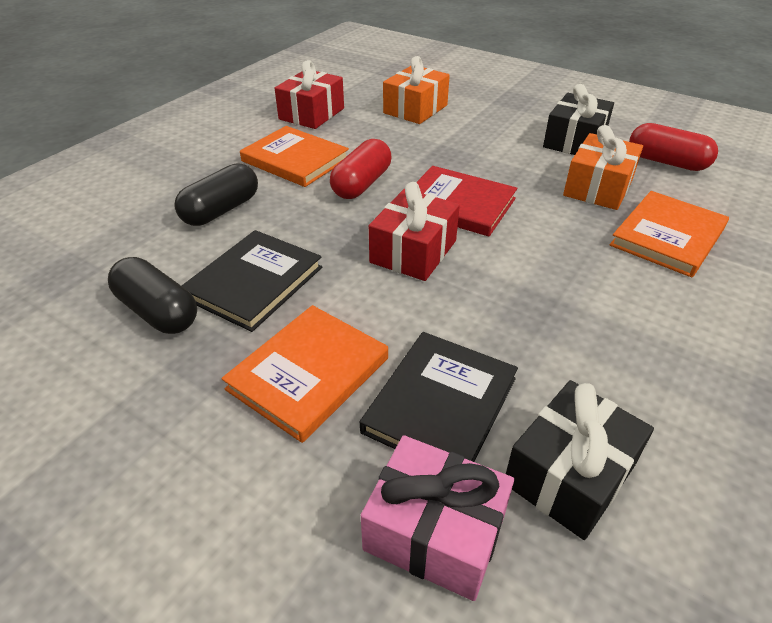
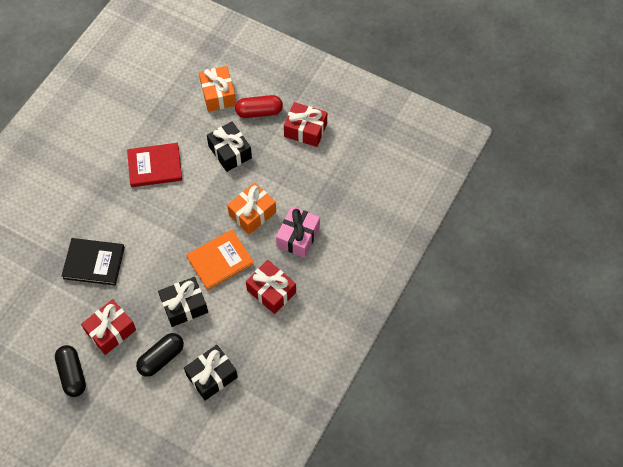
black book: [182,230,322,332] [360,332,518,462] = 2 -> [61,238,125,285] = 1
black gift: [506,380,654,540] [543,84,614,155] = 2 -> [158,277,208,327] [184,345,238,401] [207,121,252,172] = 3
orange book: [222,305,388,443] [240,126,349,187] [610,191,729,277] = 3 -> [186,229,254,290] = 1
red capsule: [330,139,391,199] [629,123,718,171] = 2 -> [235,95,283,118] = 1
red gift: [275,60,344,129] [369,182,460,281] = 2 -> [81,299,136,355] [246,260,296,314] [284,102,327,147] = 3

